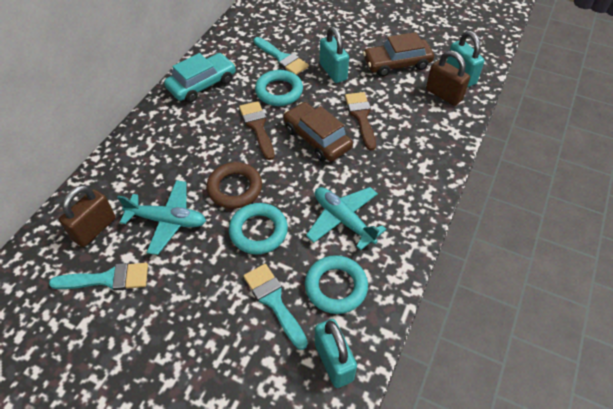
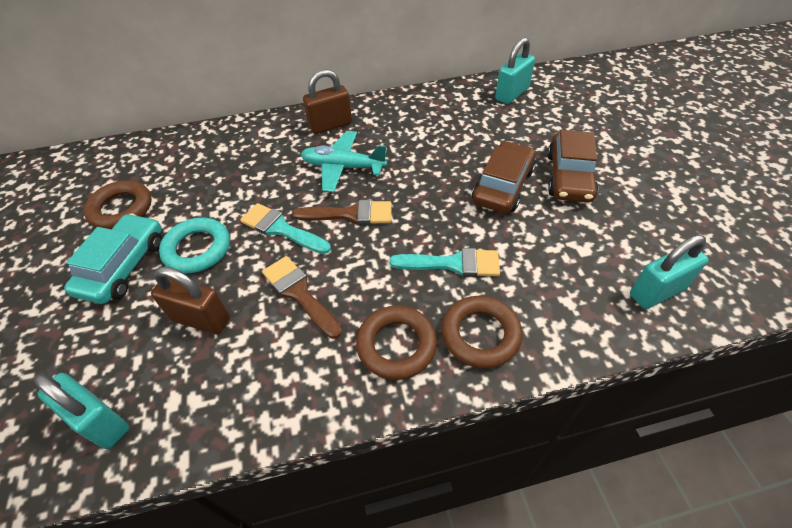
brown ring: [206,162,262,209] = 1 -> [84,181,152,229] [356,306,437,380] [441,296,523,368] = 3
turquoise brush: [49,263,148,291] [244,264,308,350] [254,37,309,75] = 3 -> [240,203,331,254] [389,248,500,277] = 2
turquoise plane: [117,180,206,255] [306,187,386,251] = 2 -> [301,131,387,192] = 1
turquoise ring: [229,203,288,254] [255,70,303,106] [305,255,368,314] = 3 -> [159,218,230,273] = 1

